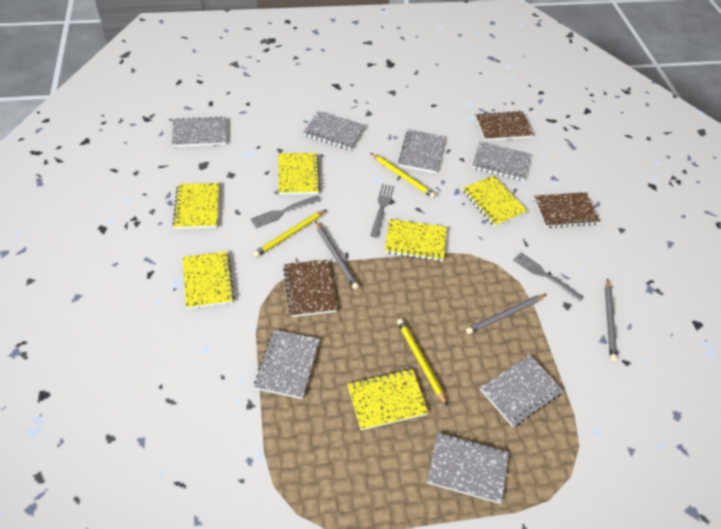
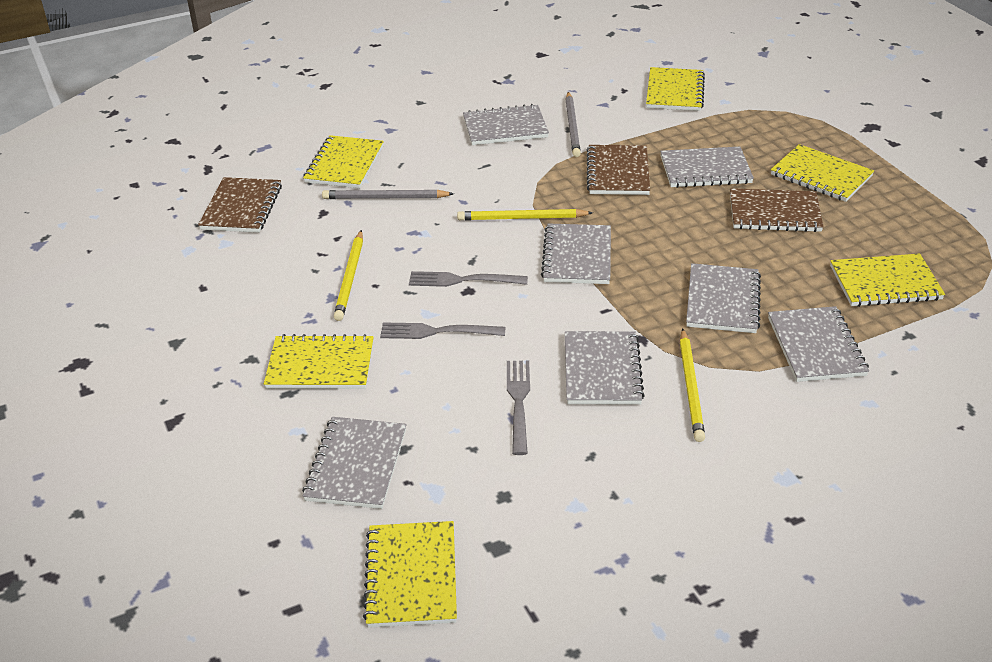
grey pencil: [315,221,359,289] [466,294,547,334] [605,278,617,361] = 3 -> [322,190,454,199] [565,92,581,157] = 2

